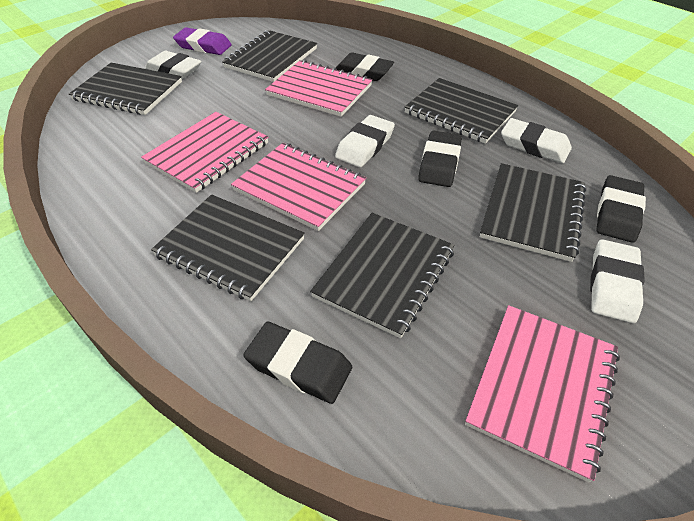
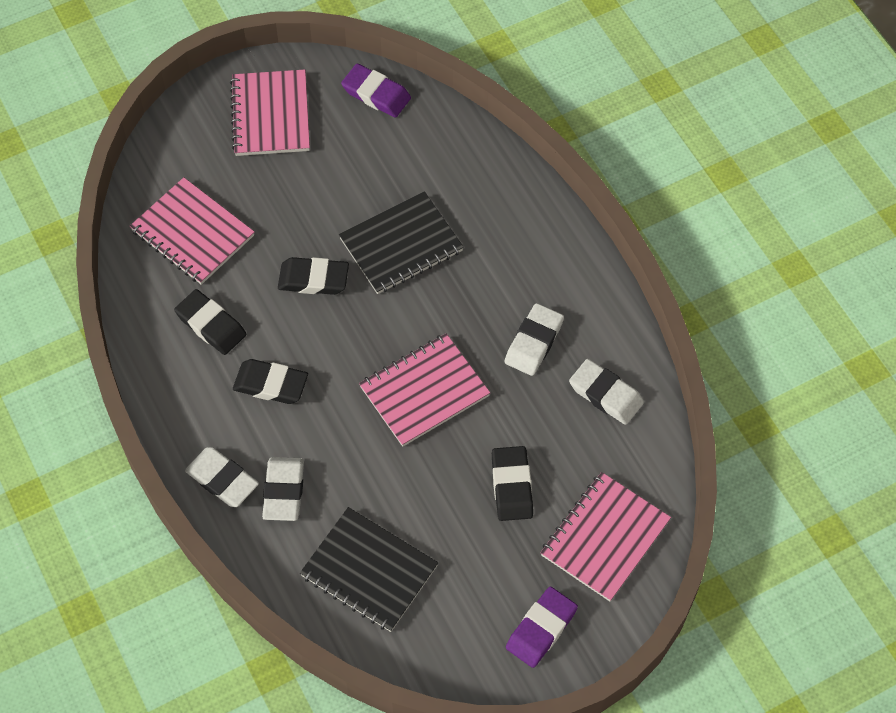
black notebook: [69,63,182,115] [151,194,305,301] [222,30,317,82] [310,213,454,338] [405,78,518,144] [480,163,586,262] = 6 -> [300,507,438,632] [339,191,464,294] = 2
purple eraser: [173,27,232,55] = 1 -> [341,64,411,118] [506,587,578,668] = 2

